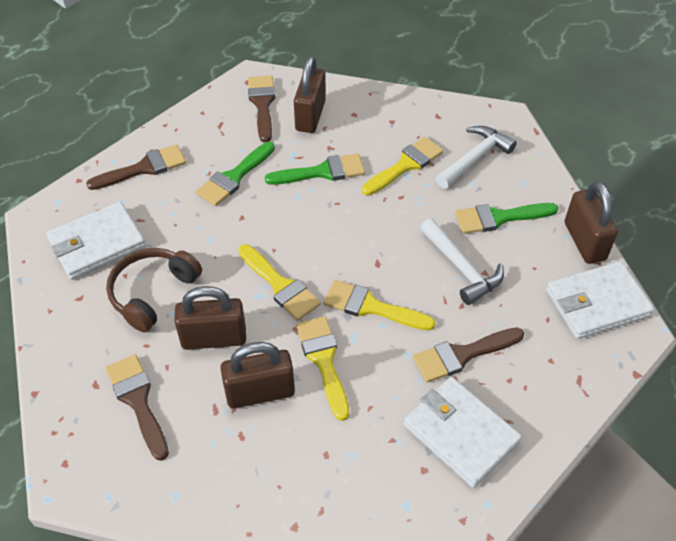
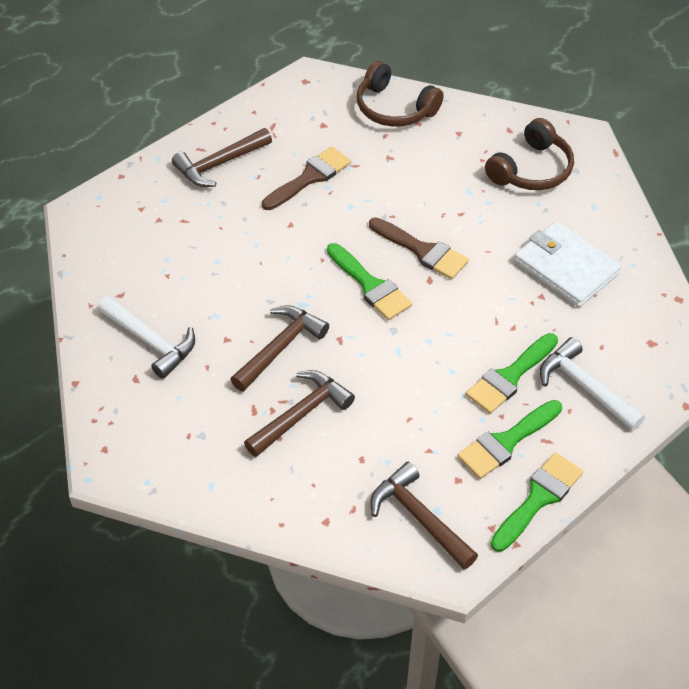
brown brush: [86,144,186,190] [106,354,169,461] [248,76,275,143] [413,327,524,383] = 4 -> [262,147,351,210] [369,217,469,280] = 2
brown hammer: none = 0 -> [172,128,272,187] [230,305,329,391] [244,370,355,457] [370,462,478,569] = 4
brown headphones: [106,248,202,332] = 1 -> [357,61,444,127] [485,118,574,190] = 2
brown padlock: [174,286,246,350] [220,342,295,408] [294,56,326,133] [565,181,618,264] = 4 -> none = 0
green brush: [196,142,275,206] [265,154,365,185] [455,203,558,234] = 3 -> [327,243,412,320] [457,400,562,479] [466,333,558,414] [491,452,583,552] = 4
white wallet: [46,202,146,280] [404,377,522,488] [546,261,655,339] = 3 -> [514,222,621,307] = 1
yellow brush: [238,244,321,321] [296,316,349,421] [324,280,436,331] [362,137,443,195] = 4 -> none = 0

